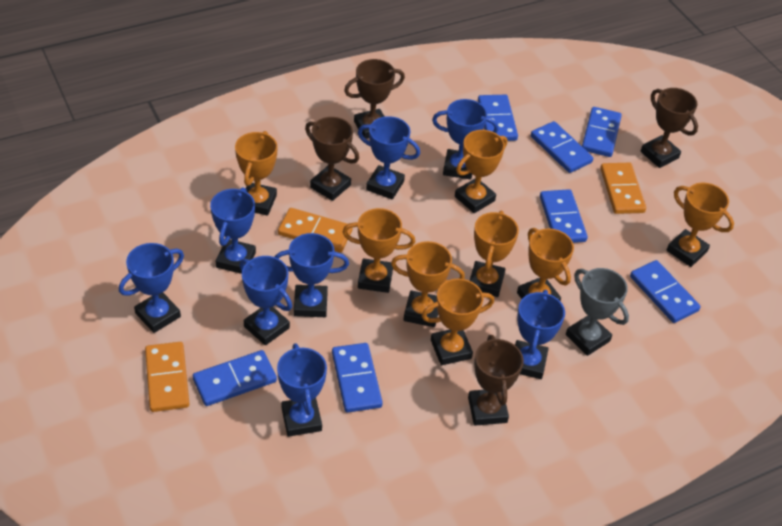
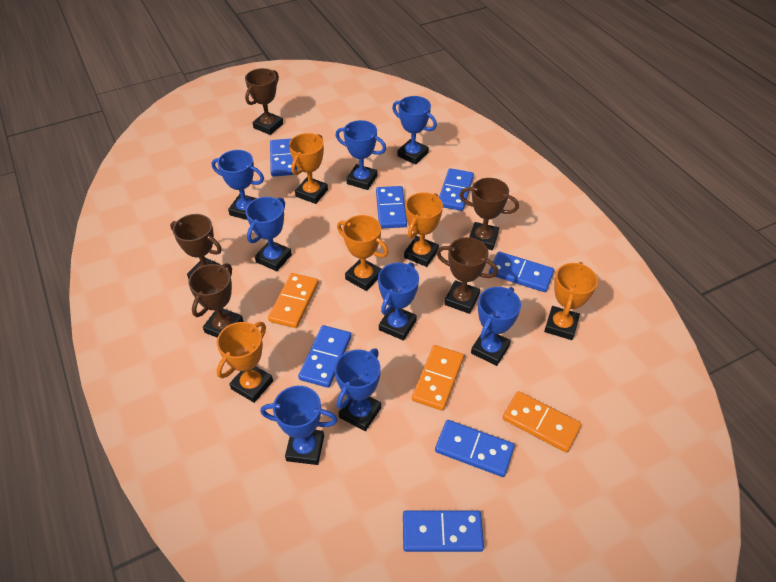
brown trophy: [305,117,359,201] [344,59,405,139] [468,335,524,426] [641,88,698,168] = 4 -> [170,214,222,279] [188,263,243,337] [245,68,284,135] [436,237,498,314] [460,178,519,250] = 5
grey trophy: [566,268,629,356] = 1 -> none = 0
orange trophy: [235,131,278,216] [342,208,415,293] [391,241,465,327] [421,278,494,365] [455,130,507,213] [470,211,519,297] [517,228,574,301] [666,183,734,267] = 8 -> [217,322,273,403] [289,133,328,204] [337,215,388,291] [404,192,443,267] [544,262,598,340] = 5

